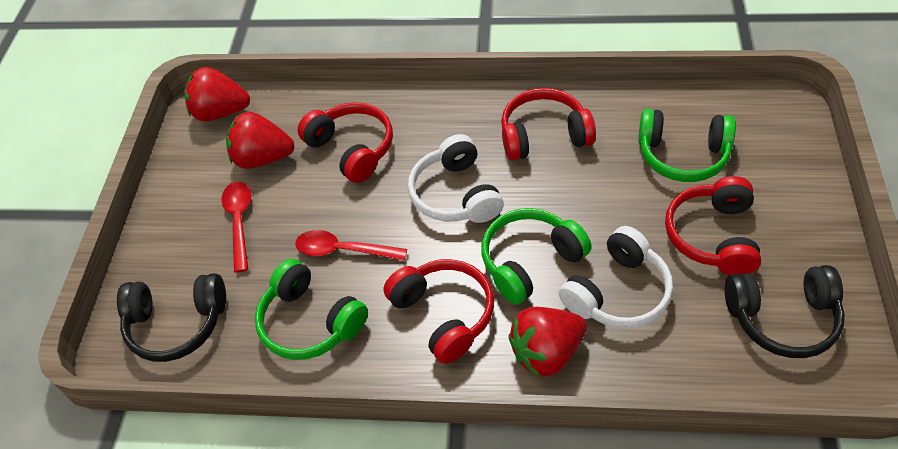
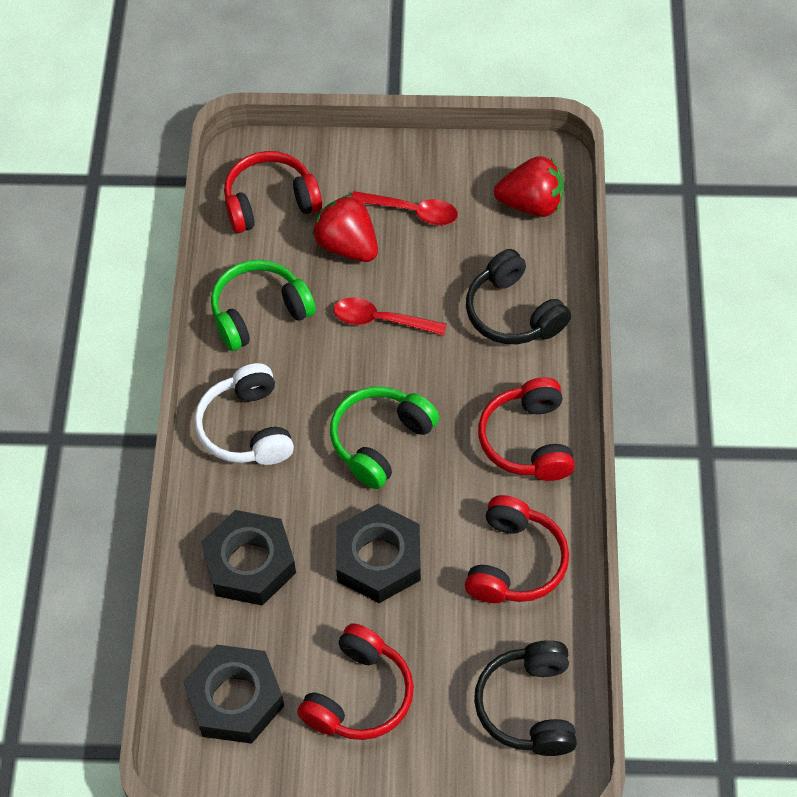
black nut: none = 0 -> [183,644,284,744] [201,510,296,606] [336,504,421,603] = 3
green headphones: [255,259,368,360] [481,208,592,305] [638,109,736,182] = 3 -> [211,260,316,351] [330,387,439,489] = 2
red strawberry: [184,67,250,122] [226,112,295,169] [508,307,587,377] = 3 -> [312,195,378,262] [494,156,564,217] = 2
white headphones: [408,134,504,223] [559,226,673,329] = 2 -> [194,363,294,465] = 1

